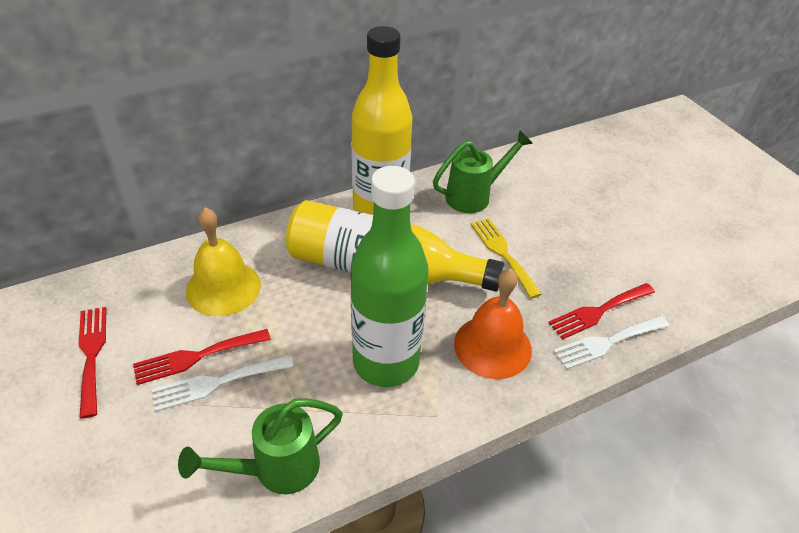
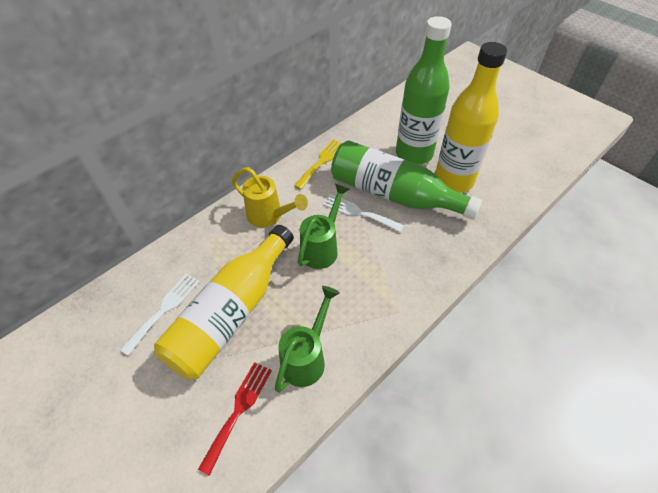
green bottle: [351,166,428,387] = 1 -> [331,140,483,220] [396,16,452,165] = 2
orange bell: [454,268,532,379] = 1 -> none = 0
red fork: [78,307,107,419] [133,329,271,385] [548,283,655,339] = 3 -> [198,362,272,476] = 1
yellow bell: [186,207,261,316] = 1 -> none = 0
yellow watering can: none = 0 -> [232,167,308,227] = 1

